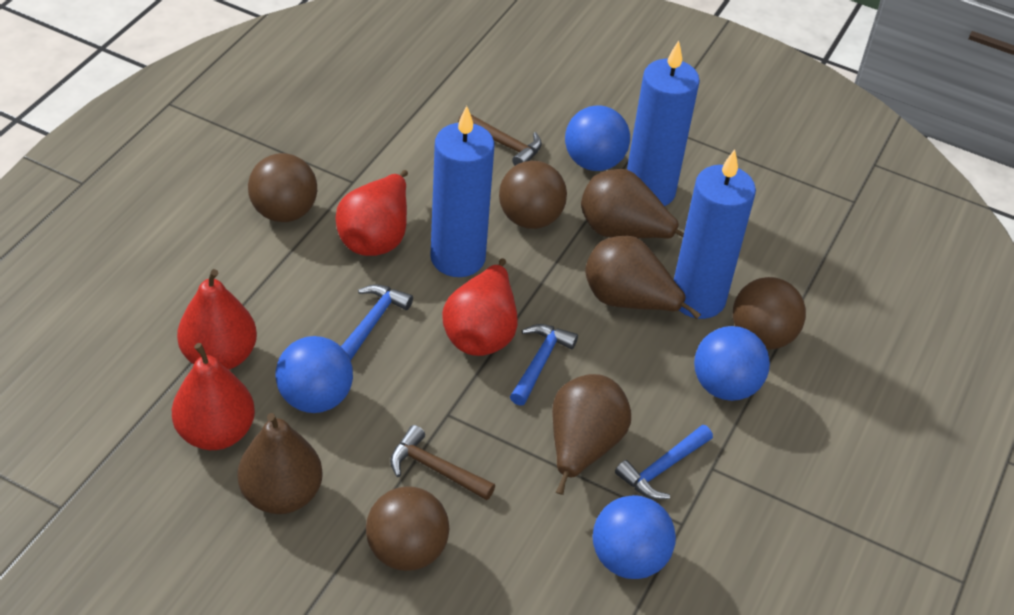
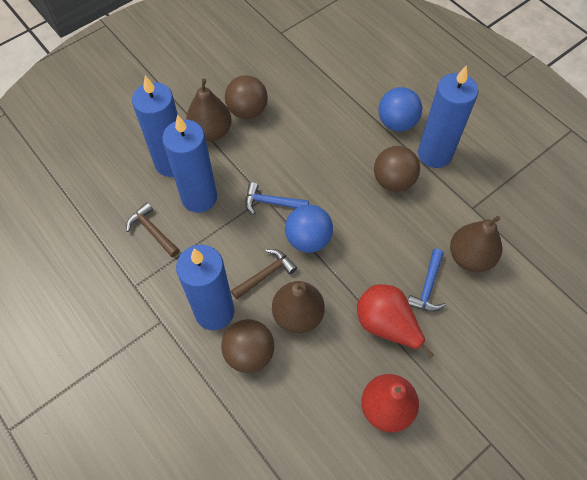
blue ball: [276,336,353,413] [565,105,630,171] [593,495,676,579] [694,326,770,401] = 4 -> [285,205,333,253] [378,87,422,131] = 2
blue candle: [430,106,495,277] [627,41,700,206] [674,149,756,319] = 3 -> [132,75,178,177] [162,115,217,213] [176,245,234,330] [418,65,478,168] = 4
blue hammer: [341,284,413,360] [510,324,578,406] [615,425,713,500] = 3 -> [245,182,309,215] [408,249,446,312] = 2
brown ball: [248,153,317,222] [366,486,449,571] [499,161,567,229] [733,277,806,350] = 4 -> [221,319,274,373] [225,75,268,119] [374,146,420,192] = 3
brown pear: [237,413,323,514] [552,374,631,495] [581,169,684,239] [585,236,701,319] = 4 -> [186,79,232,142] [272,281,325,334] [450,216,502,272] = 3
red pear: [172,343,255,450] [177,269,257,370] [335,170,408,256] [442,258,518,356] = 4 -> [357,284,434,358] [361,374,419,433] = 2

